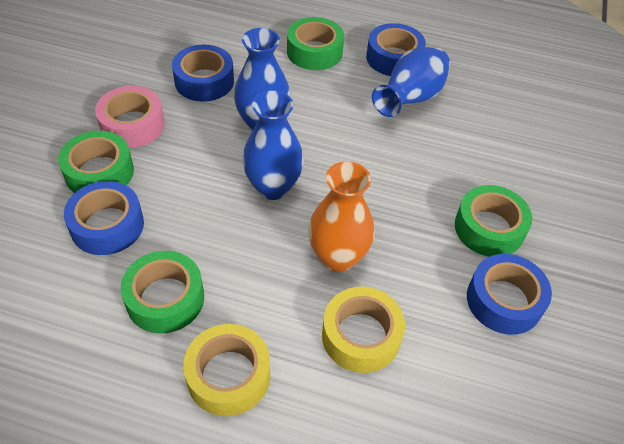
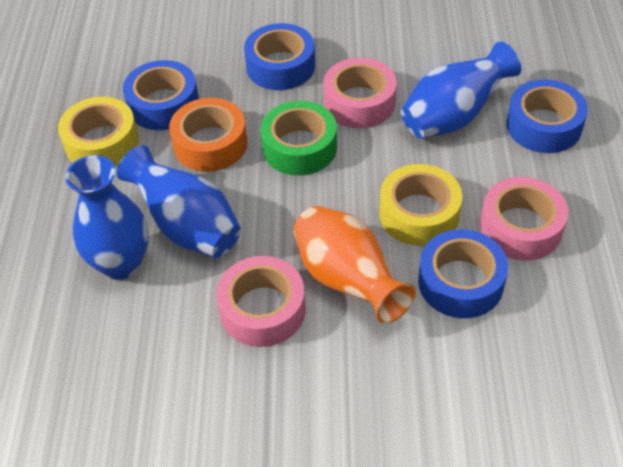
green tape: [58,131,134,193] [121,251,204,333] [287,17,344,70] [455,185,532,257] = 4 -> [260,101,337,176] = 1
orange tape: none = 0 -> [169,98,248,172] = 1
pink tape: [95,86,165,148] = 1 -> [216,256,306,347] [323,58,397,128] [480,177,568,261] = 3

